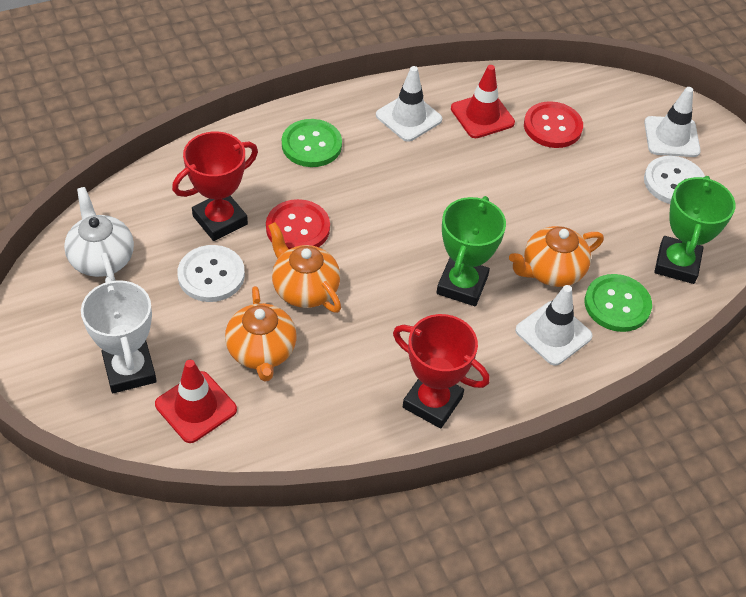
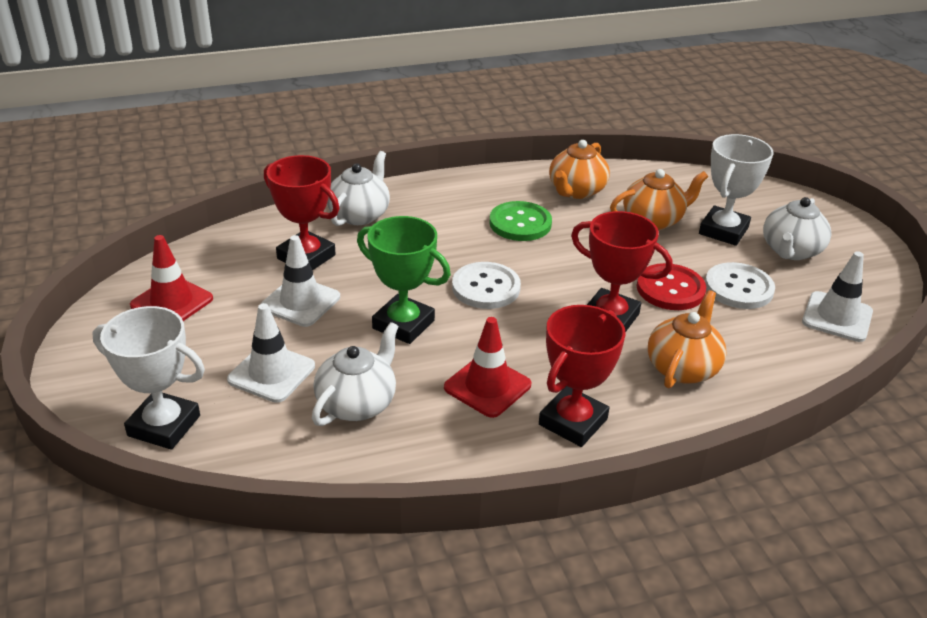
green button: [282,119,342,167] [585,274,652,332] = 2 -> [490,201,552,241] = 1
green trophy: [436,196,506,306] [654,176,736,284] = 2 -> [357,216,451,344] = 1
red button: [266,199,330,249] [524,101,583,148] = 2 -> [637,263,706,310] = 1
red trophy: [172,131,258,241] [393,314,490,429] = 2 -> [264,155,339,270] [539,305,626,447] [571,211,673,332] = 3
white teapot: [64,187,134,281] = 1 -> [312,322,399,426] [327,151,390,226] [763,197,832,260] = 3
white trophy: [81,277,157,393] = 1 -> [92,306,205,450] [699,134,774,246] = 2

